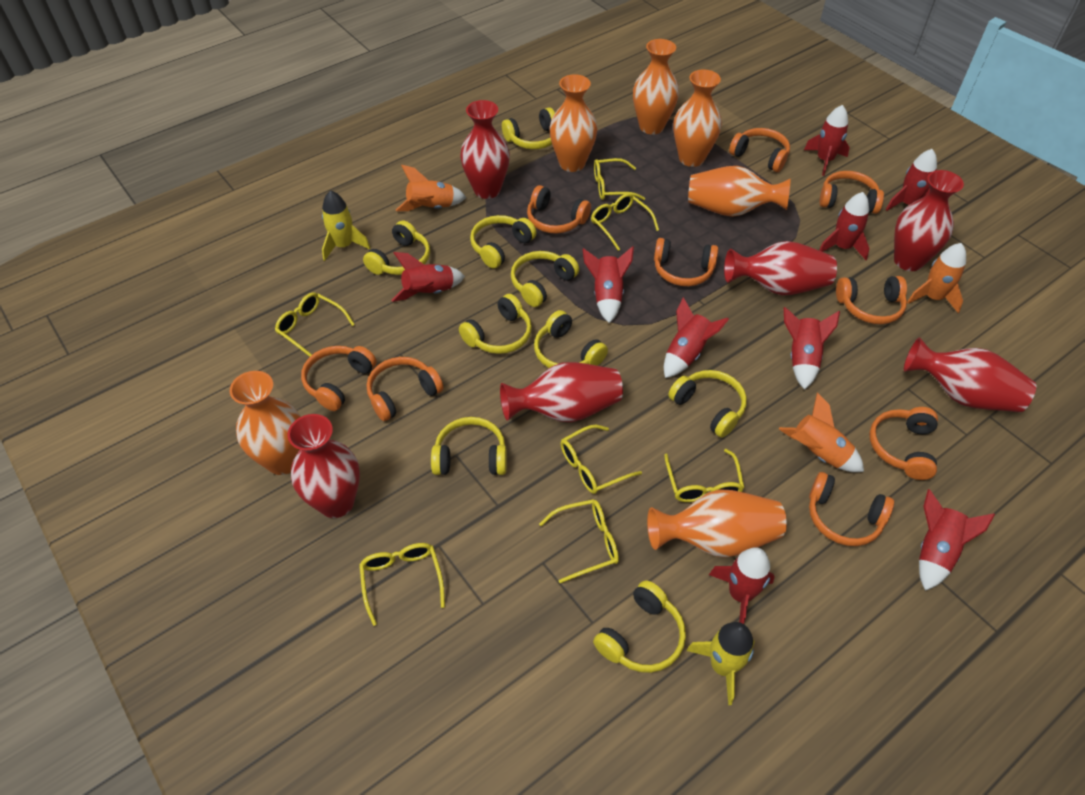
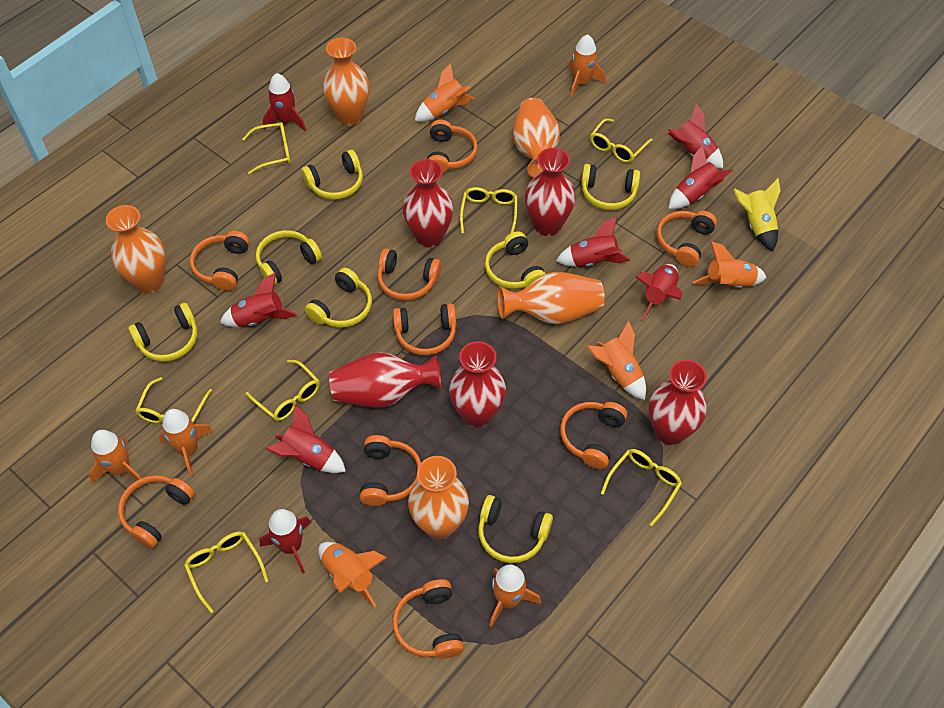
orange rocket: [396,165,466,211] [779,392,864,472] [907,243,966,313] = 3 -> [89,430,141,483] [159,409,213,476] [318,542,387,608] [415,63,474,122] [489,565,541,627] [568,34,606,97] [586,321,646,400] [693,241,767,288] = 8
orange vase: [230,371,301,475] [549,74,598,172] [633,39,679,135] [647,489,787,558] [673,70,722,167] [688,166,791,217] = 6 -> [106,205,166,293] [323,37,370,126] [408,456,469,539] [497,272,605,325] [513,98,560,178] = 5
red rocket: [392,252,465,302] [583,246,634,323] [664,297,729,378] [709,547,775,624] [784,307,840,390] [804,105,850,176] [819,192,870,260] [886,149,937,211] [919,489,995,591] = 9 -> [220,272,297,327] [259,509,311,574] [263,73,306,131] [266,405,346,473] [556,217,630,267] [635,264,683,321] [668,104,723,169] [668,145,733,209] = 8
red vase: [287,414,360,518] [460,100,510,199] [500,362,623,422] [724,241,837,295] [894,170,964,271] [904,337,1036,412] = 6 -> [329,352,441,408] [403,159,454,248] [449,341,506,428] [525,148,576,236] [648,360,707,445] = 5
yellow headphones: [363,221,430,275] [431,417,507,475] [459,294,532,354] [470,215,536,268] [502,108,555,149] [511,251,579,307] [534,310,608,368] [593,580,686,673] [668,370,747,438] = 9 -> [128,303,197,362] [256,230,322,285] [301,150,363,200] [305,268,372,328] [478,495,553,563] [485,232,546,289] [581,164,640,210] = 7
yellow rocket: [322,190,370,261] [687,622,755,705] = 2 -> [733,178,781,252] = 1

